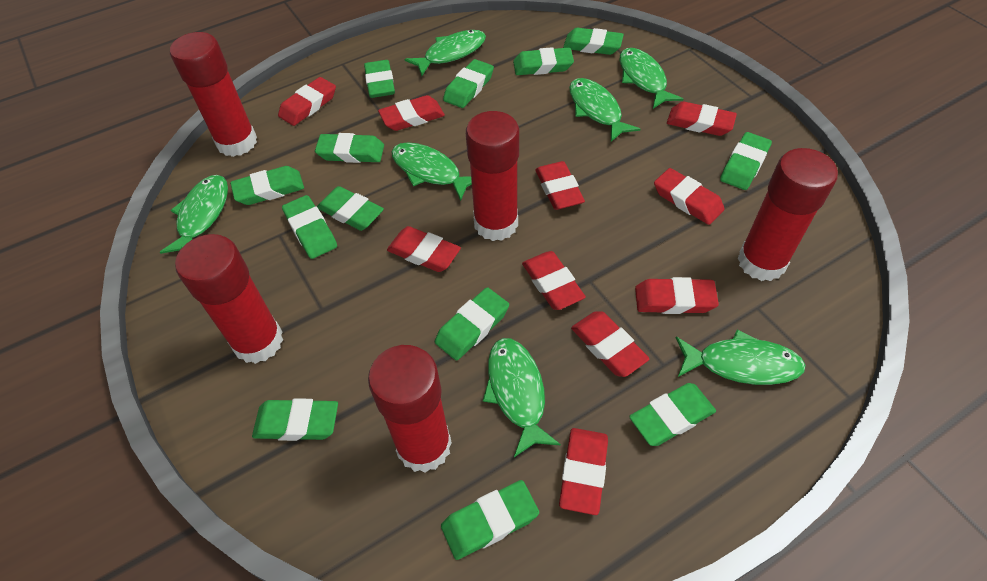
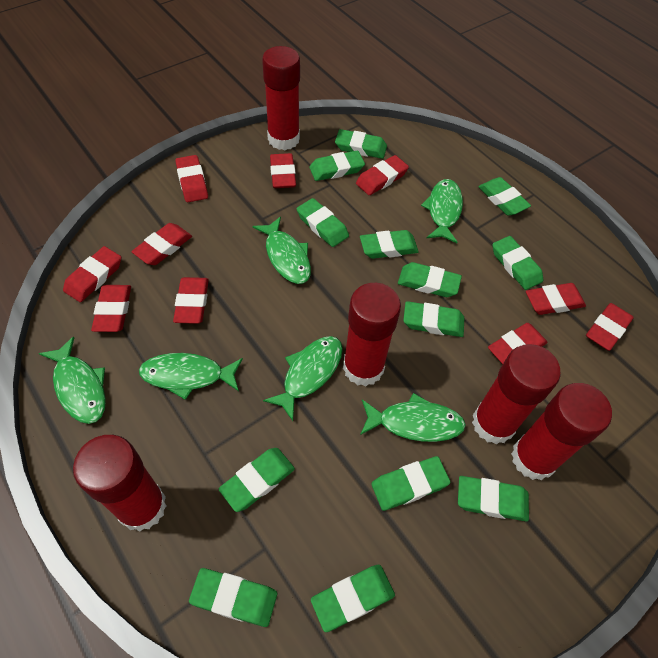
green fish: [160,175,228,254] [391,142,472,201] [404,30,486,76] [483,338,561,457] [569,78,640,142] [620,48,683,109] [676,329,806,385] = 7 -> [39,336,106,424] [139,353,243,400] [252,216,311,284] [263,336,343,421] [360,393,466,442] [421,179,463,243] = 6

